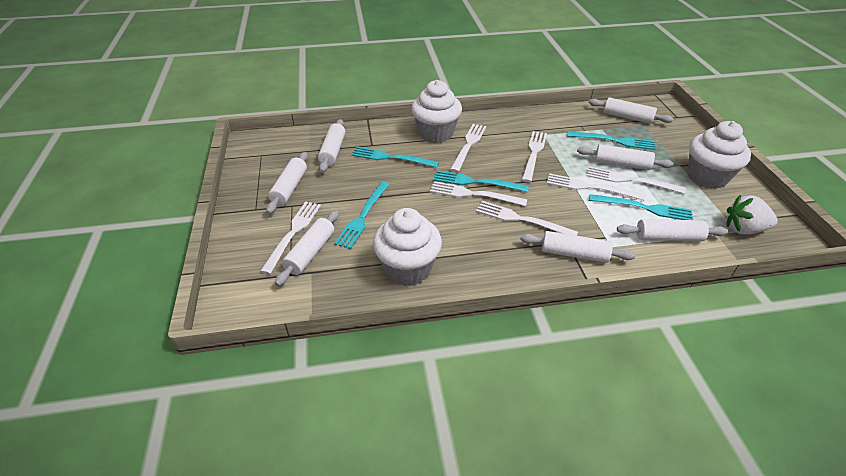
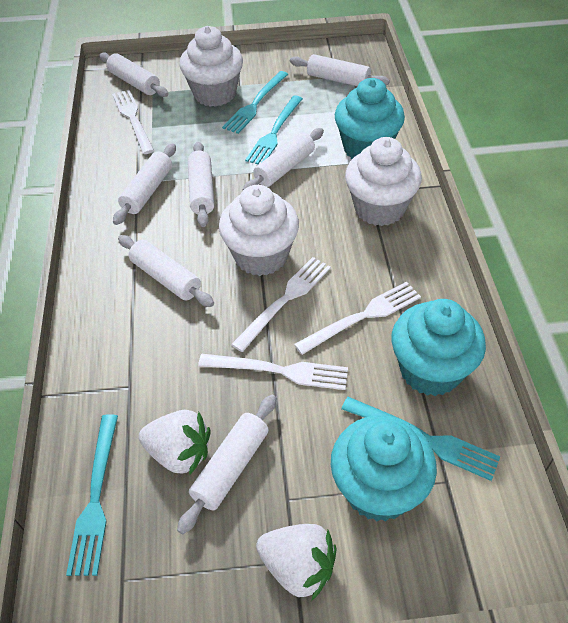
turquoise cupcake: none = 0 -> [331,415,437,521] [335,78,405,159] [391,299,486,396] = 3
turquoise fork: [334,182,390,249] [351,146,439,168] [434,170,529,192] [567,131,656,150] [589,194,693,220] = 5 -> [66,414,118,576] [222,71,288,134] [245,96,303,164] [341,397,500,481] = 4
white fork: [260,201,321,274] [430,181,528,206] [450,124,486,172] [476,201,578,236] [522,131,547,182] [547,173,646,201] [587,166,686,194] = 7 -> [112,90,154,154] [198,354,348,390] [231,257,331,352] [294,282,421,355] = 4
white strawberry: [727,195,778,235] = 1 -> [139,410,211,475] [256,524,337,601] = 2

